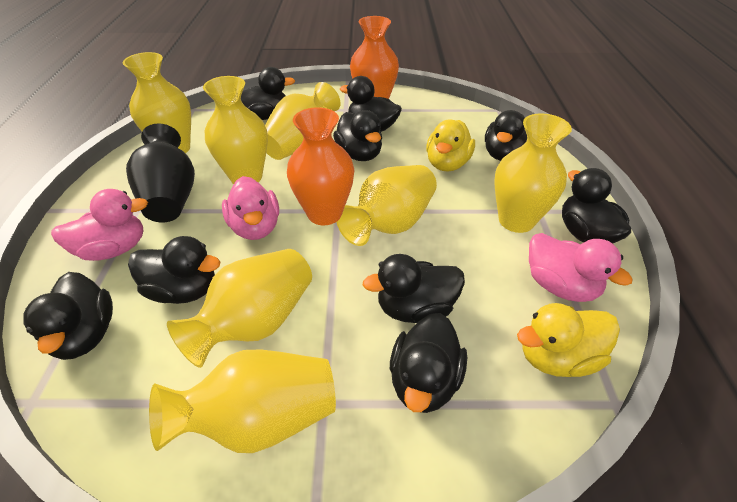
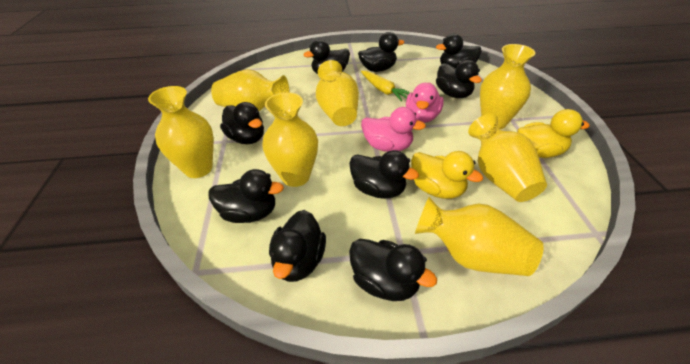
black vase: [126,124,195,222] = 1 -> none = 0
orange vase: [287,107,354,225] [350,16,399,99] = 2 -> none = 0
pink duck: [51,189,148,261] [222,176,279,240] [529,233,633,302] = 3 -> [361,107,426,152] [406,83,444,123] = 2
yellow carrot: none = 0 -> [361,71,410,102] = 1

